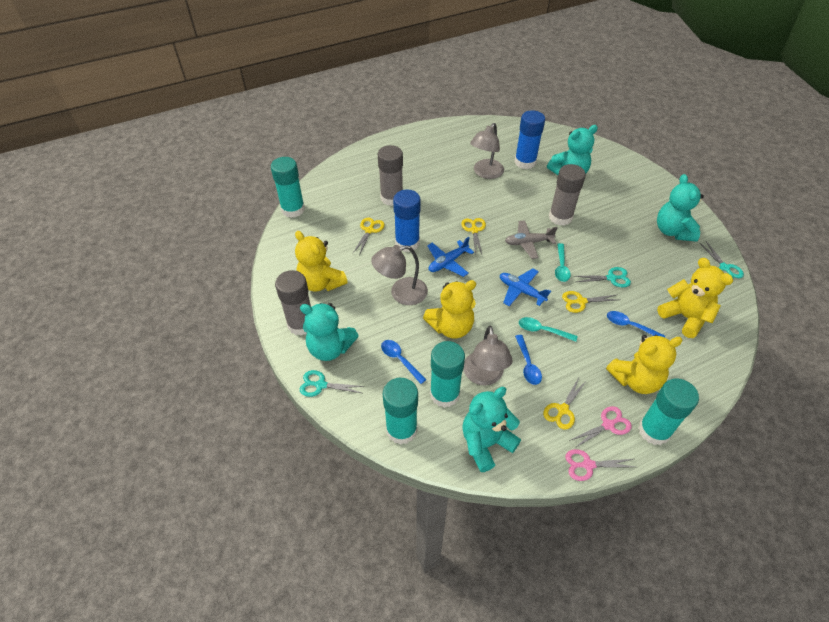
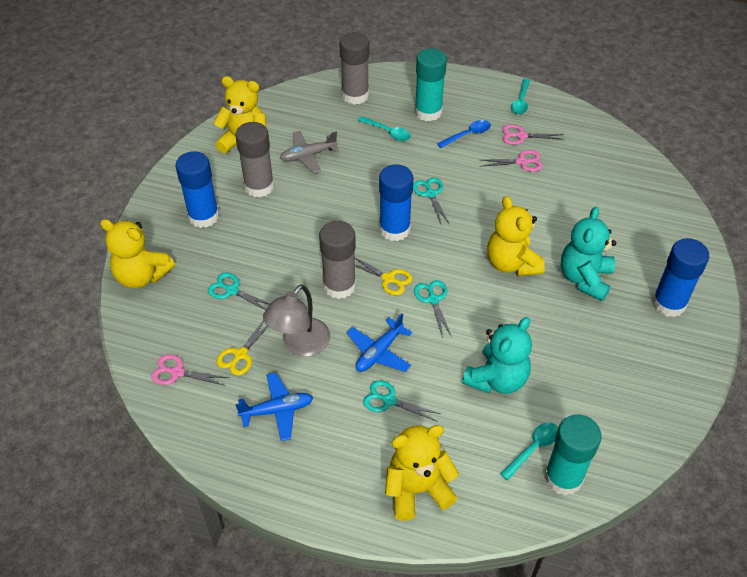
blue glue stick: [393,189,421,252] [514,110,545,169] = 2 -> [175,151,219,228] [379,164,413,241] [652,238,709,317] = 3
blue spoon: [381,340,427,384] [515,335,542,385] [607,311,665,337] = 3 -> [437,120,491,148] = 1
grey lamp: [371,245,428,305] [463,326,513,385] [470,123,504,179] = 3 -> [263,284,330,357] = 1
pink scissors: [565,449,635,481] [569,406,632,448] = 2 -> [152,354,229,385] [481,150,543,172] [502,124,564,145] = 3
turquoise glue stick: [271,157,305,218] [383,378,418,445] [430,341,465,408] [638,379,699,445] = 4 -> [415,48,447,121] [544,414,602,496] = 2
turquoise scissors: [300,370,365,397] [574,267,631,287] [700,241,744,278] = 3 -> [208,272,270,310] [363,380,441,422] [413,178,449,224] [414,280,452,338] = 4
turquoise spoon: [519,317,577,342] [555,243,571,282] = 2 -> [357,116,411,141] [500,422,558,480] [511,79,530,115] = 3
turquoise teddy bear: [300,303,359,361] [462,387,521,472] [547,125,598,175] [657,174,704,242] = 4 -> [462,317,532,394] [561,207,616,301] = 2
yellow scissors: [353,218,385,255] [461,218,486,255] [543,378,587,430] [562,291,619,313] = 4 -> [217,320,268,376] [355,258,413,295] = 2

